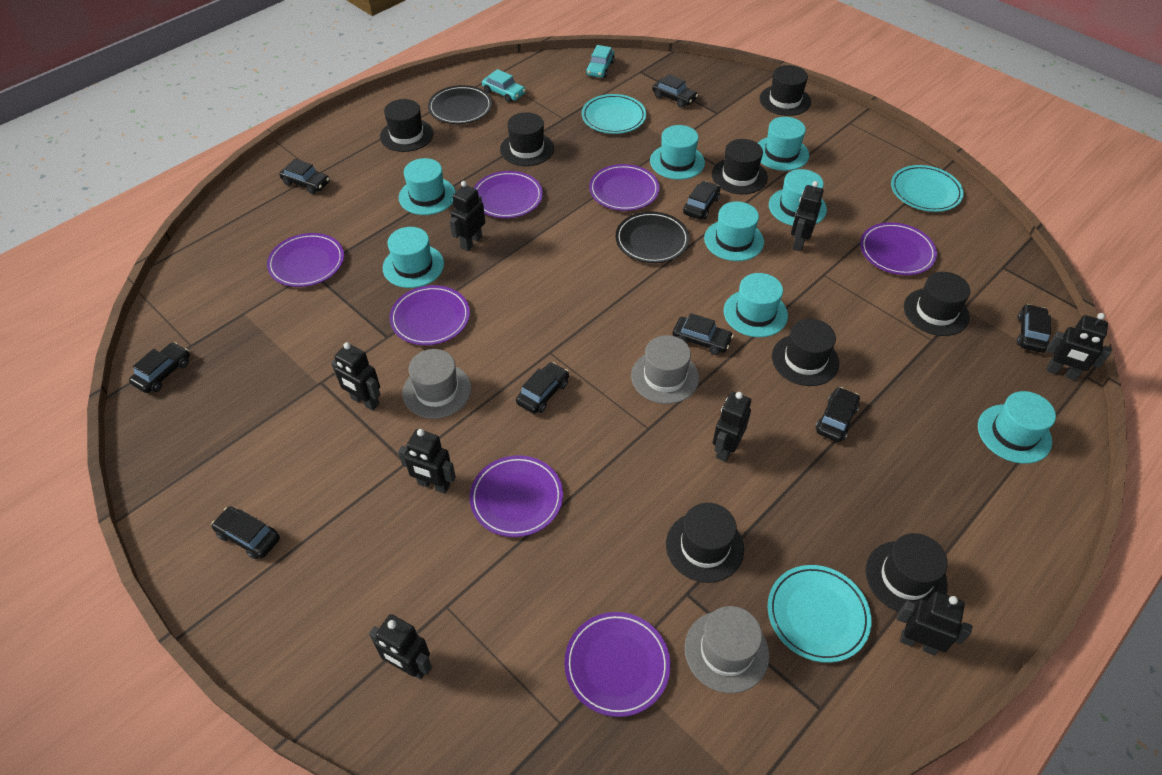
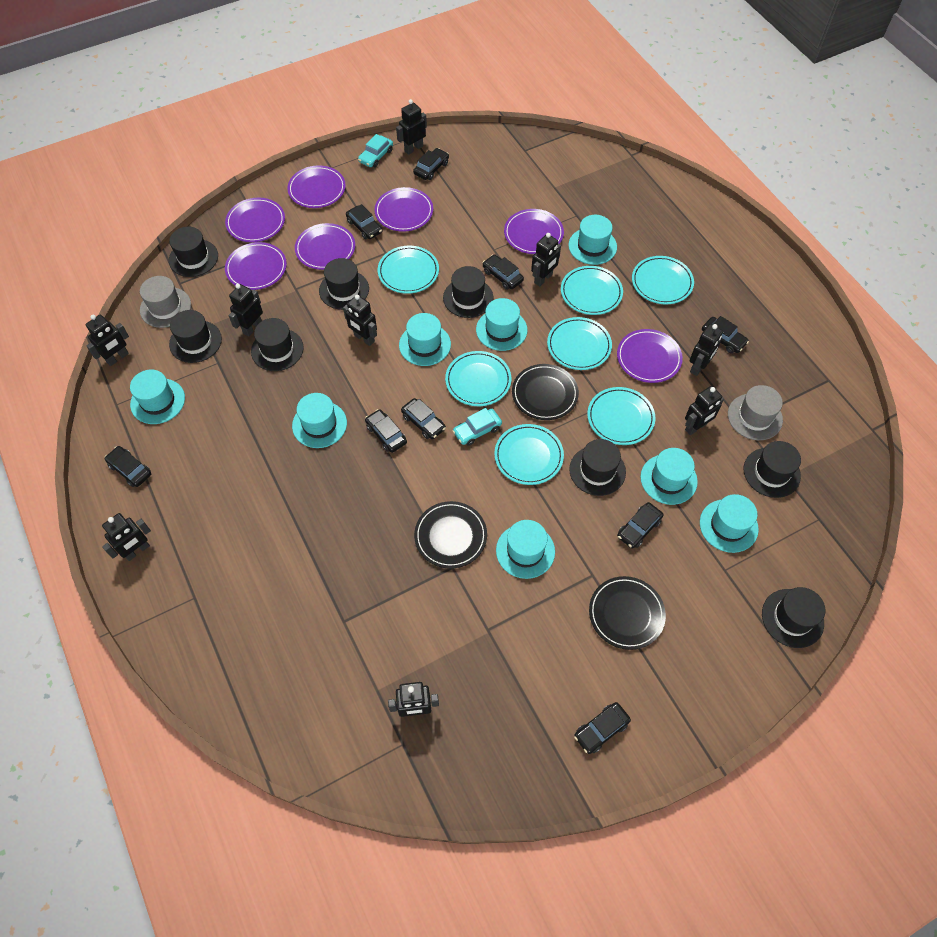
black plate: [428,85,492,124] [616,211,690,263] = 2 -> [414,501,487,569] [512,364,579,420] [589,576,666,650] = 3
black robot: [331,342,381,411] [369,614,432,680] [398,429,456,494] [450,181,485,251] [713,391,751,462] [791,181,824,252] [897,591,973,655] [1046,313,1112,380] = 8 -> [86,315,129,366] [102,513,151,561] [229,284,263,337] [343,294,377,346] [388,682,439,717] [396,99,427,155] [531,233,561,286] [685,386,724,435] [690,324,723,376] = 9
grey hat: [402,349,471,419] [631,335,699,404] [685,606,770,693] = 3 -> [140,276,191,328] [728,385,783,440] = 2
turquoise plate: [582,94,646,134] [768,565,871,663] [891,165,964,212] = 3 -> [378,246,439,294] [445,351,511,406] [494,424,564,485] [547,317,612,370] [561,266,623,315] [587,387,656,445] [632,256,694,305] = 7

